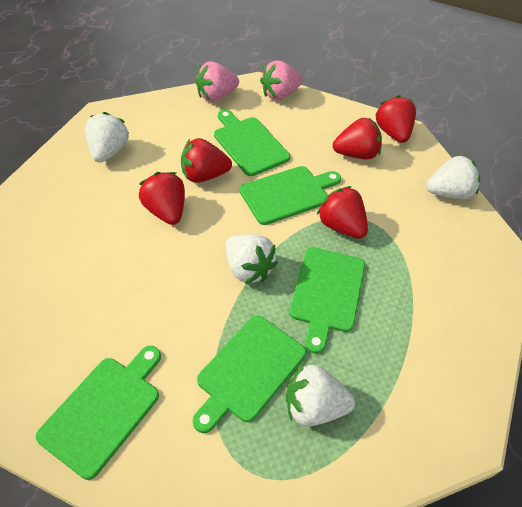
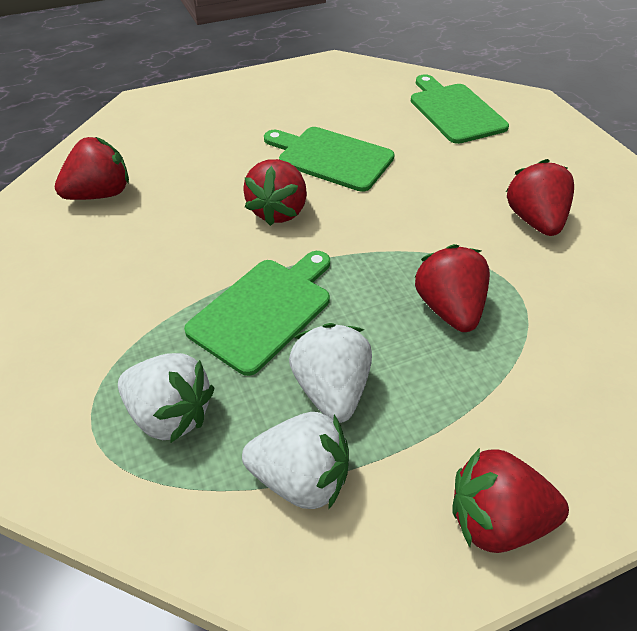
green cutting board: [36,346,161,480] [192,316,306,433] [214,110,290,176] [239,166,341,225] [290,247,365,354] = 5 -> [184,251,330,376] [264,127,395,192] [411,74,509,144] = 3
pink strawberry: [195,62,239,102] [260,60,303,100] = 2 -> none = 0
white strawberry: [85,112,129,163] [226,234,278,284] [286,364,355,426] [426,156,480,199] = 4 -> [118,353,214,443] [242,412,349,510] [289,323,372,423] = 3

